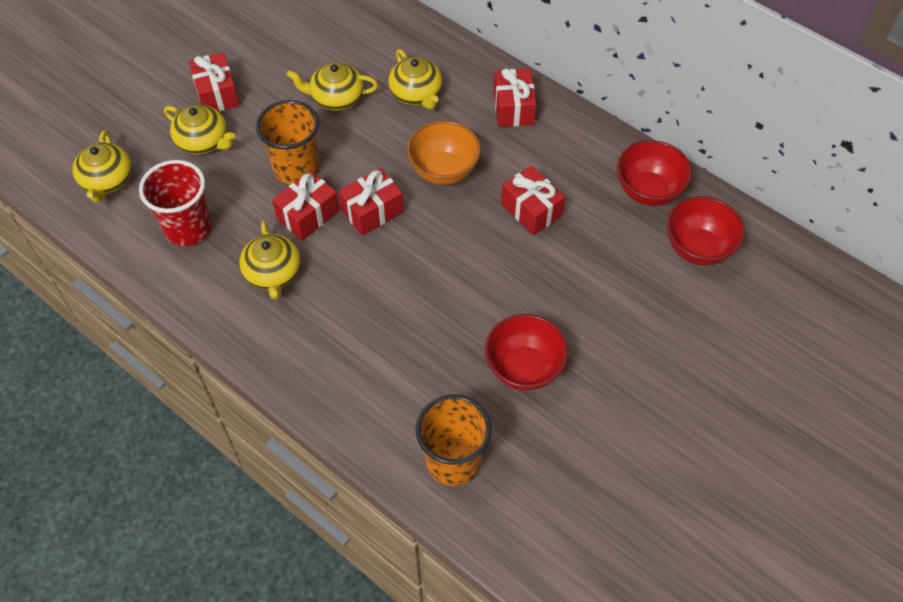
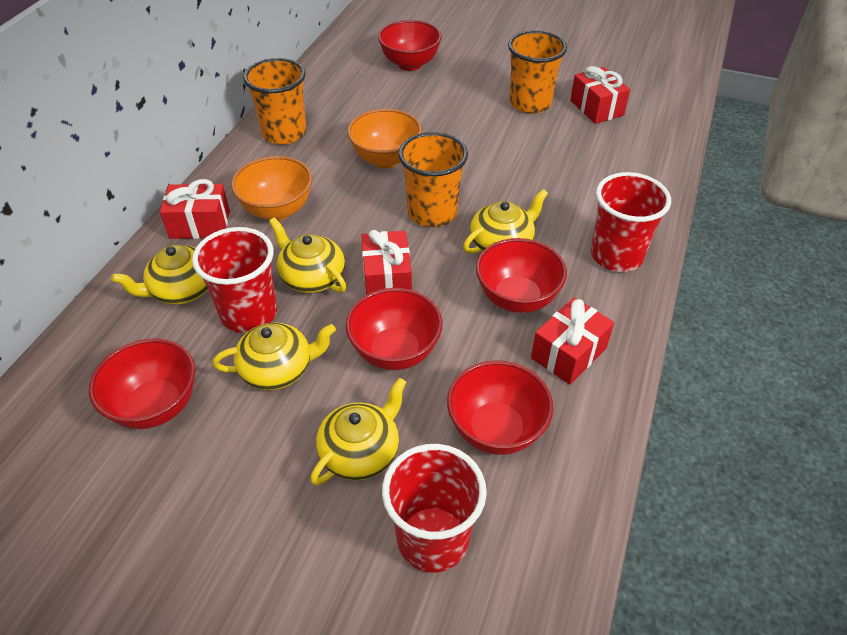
orange bowl: [407,121,481,185] = 1 -> [231,156,312,221] [347,109,422,168] = 2
orange cup: [256,100,319,184] [416,394,492,486] = 2 -> [243,58,306,145] [398,132,468,227] [508,30,567,114] = 3
red bowl: [485,314,568,390] [617,140,692,206] [667,196,745,265] = 3 -> [89,338,195,429] [346,288,443,370] [378,20,442,71] [447,360,553,455] [476,238,567,313] = 5
red cup: [139,160,212,246] = 1 -> [192,227,277,333] [382,444,487,573] [591,172,671,272] = 3
red gift: [189,52,239,111] [272,171,339,241] [338,168,404,236] [494,68,536,127] [501,165,565,235] = 5 -> [160,179,230,239] [361,230,412,295] [531,297,614,385] [570,66,630,124] = 4

